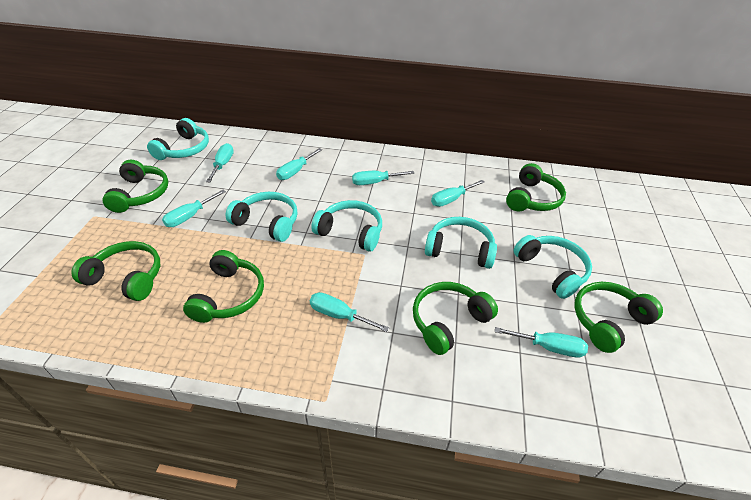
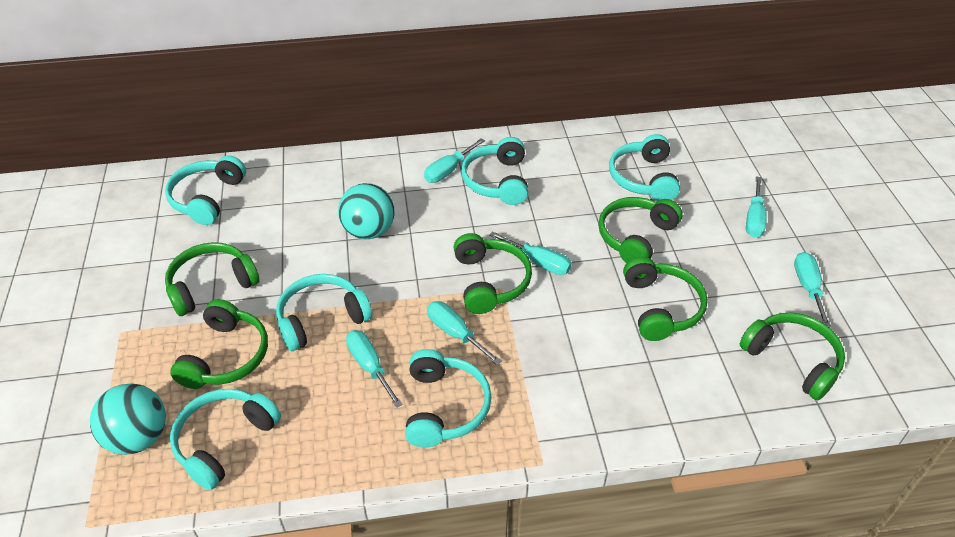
turquoise ball: none = 0 -> [90,383,166,455] [338,183,395,239] = 2
turquoise headphones: [147,118,209,160] [225,192,298,242] [311,200,382,252] [425,217,497,269] [513,235,592,299] = 5 -> [165,155,246,225] [170,389,281,490] [276,274,372,351] [405,349,492,448] [461,137,528,205] [609,134,680,201] = 6
turquoise screwdriver: [162,190,226,227] [206,143,234,182] [276,148,322,180] [310,292,389,332] [352,171,414,185] [431,180,485,207] [495,327,588,358] = 7 -> [346,330,403,408] [424,138,485,183] [427,301,501,365] [489,231,572,275] [746,176,767,238] [794,252,831,327] = 6

